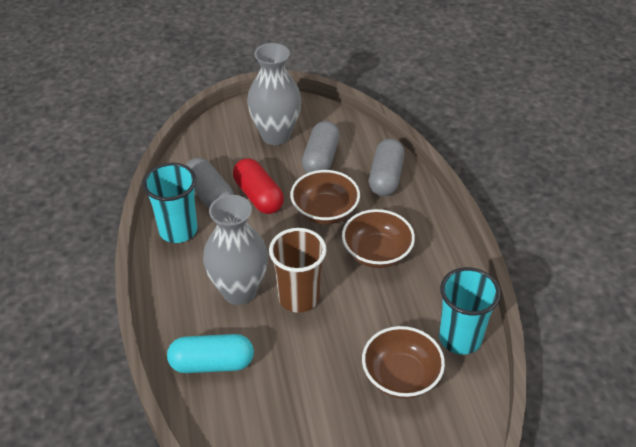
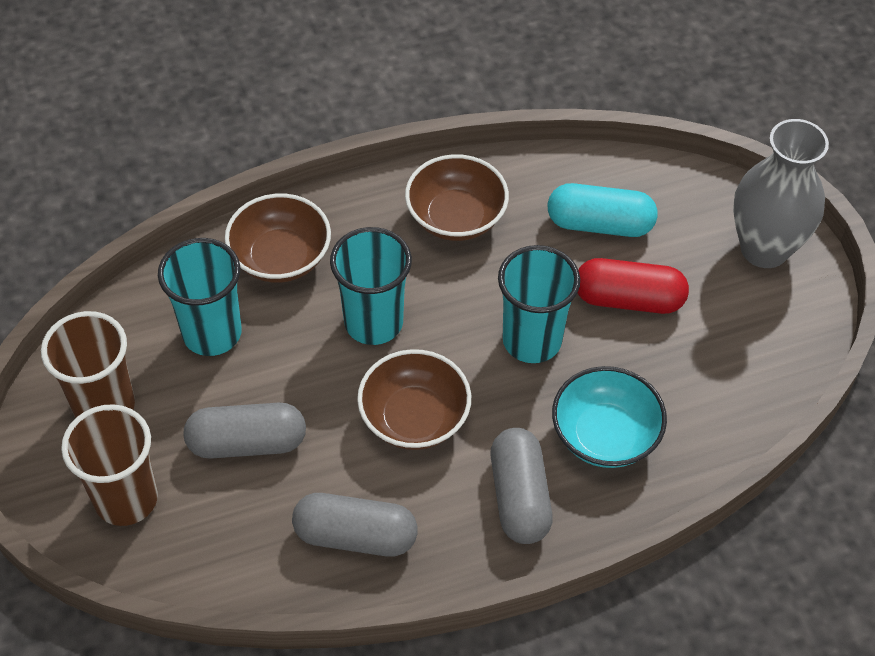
brown cup: [269,228,327,313] = 1 -> [41,311,135,418] [61,404,158,526] = 2
grey vase: [203,195,268,305] [247,43,301,145] = 2 -> [733,119,829,268] = 1
turquoise bowl: none = 0 -> [552,366,667,468] = 1
turquoise cup: [143,163,197,243] [439,267,501,355] = 2 -> [158,238,242,356] [330,227,412,345] [498,245,580,363] = 3

